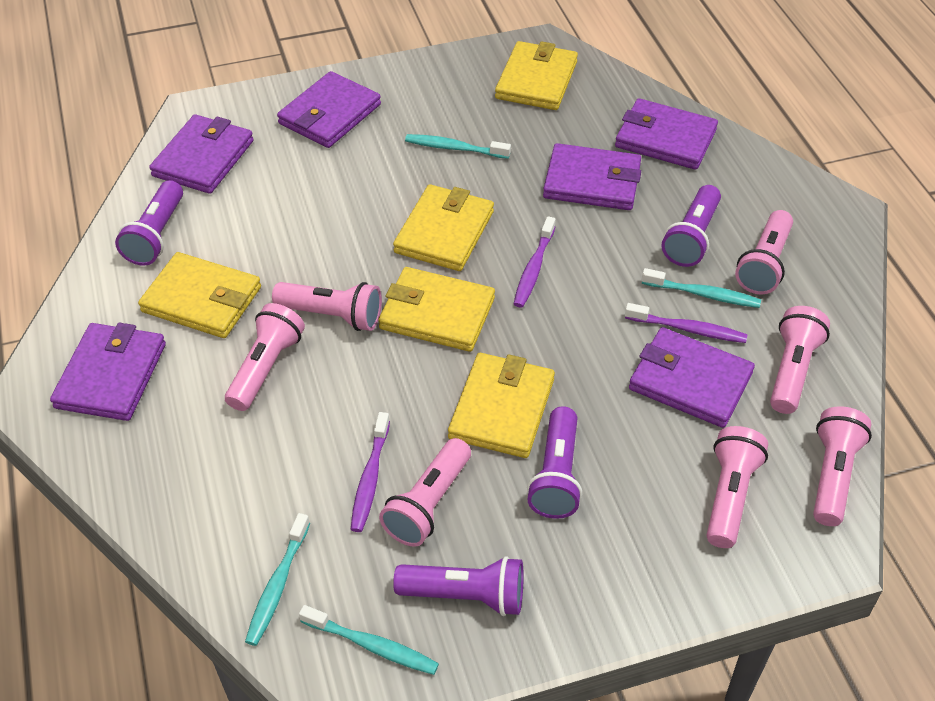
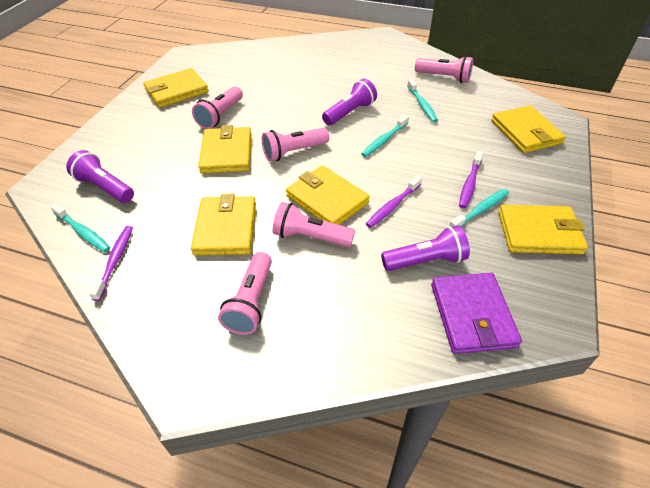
pink flashlight: [225,303,305,411] [272,282,382,331] [379,438,471,547] [707,426,768,548] [735,210,793,295] [770,306,830,414] [813,406,872,526] = 7 -> [192,86,243,129] [218,252,272,335] [262,128,329,161] [273,202,355,247] [415,56,473,83] = 5
purple flashlight: [115,180,183,266] [393,556,524,616] [527,406,582,519] [661,185,721,267] = 4 -> [66,150,134,203] [322,79,377,125] [381,225,470,271] = 3
purple wallet: [50,323,166,421] [149,114,254,194] [277,71,381,148] [543,143,641,210] [615,98,718,170] [629,327,755,428] = 6 -> [431,273,522,354] = 1
yellow wallet: [138,252,261,338] [378,267,495,352] [393,184,494,271] [448,353,555,458] [495,41,578,110] = 5 -> [143,68,209,108] [191,194,256,256] [198,125,251,174] [286,165,370,225] [491,105,566,153] [499,205,588,255] = 6

